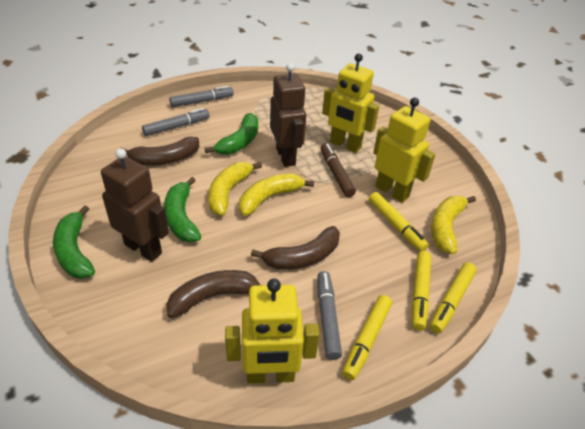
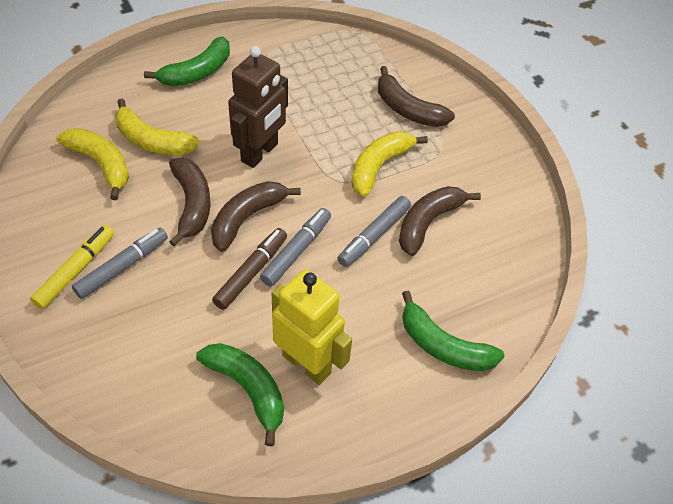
brown banana: [122,137,199,165] [167,270,260,318] [251,226,340,270] = 3 -> [169,158,211,247] [211,181,301,252] [378,66,455,127] [399,186,481,256] = 4
brown robot: [101,148,169,262] [270,63,306,167] = 2 -> [228,46,288,168] = 1
yellow marker: [342,295,392,380] [369,192,429,252] [412,251,431,331] [430,262,476,333] = 4 -> [30,225,114,309] = 1
yellow robot: [225,279,320,384] [322,53,379,153] [373,97,435,203] = 3 -> [272,269,352,385] = 1

